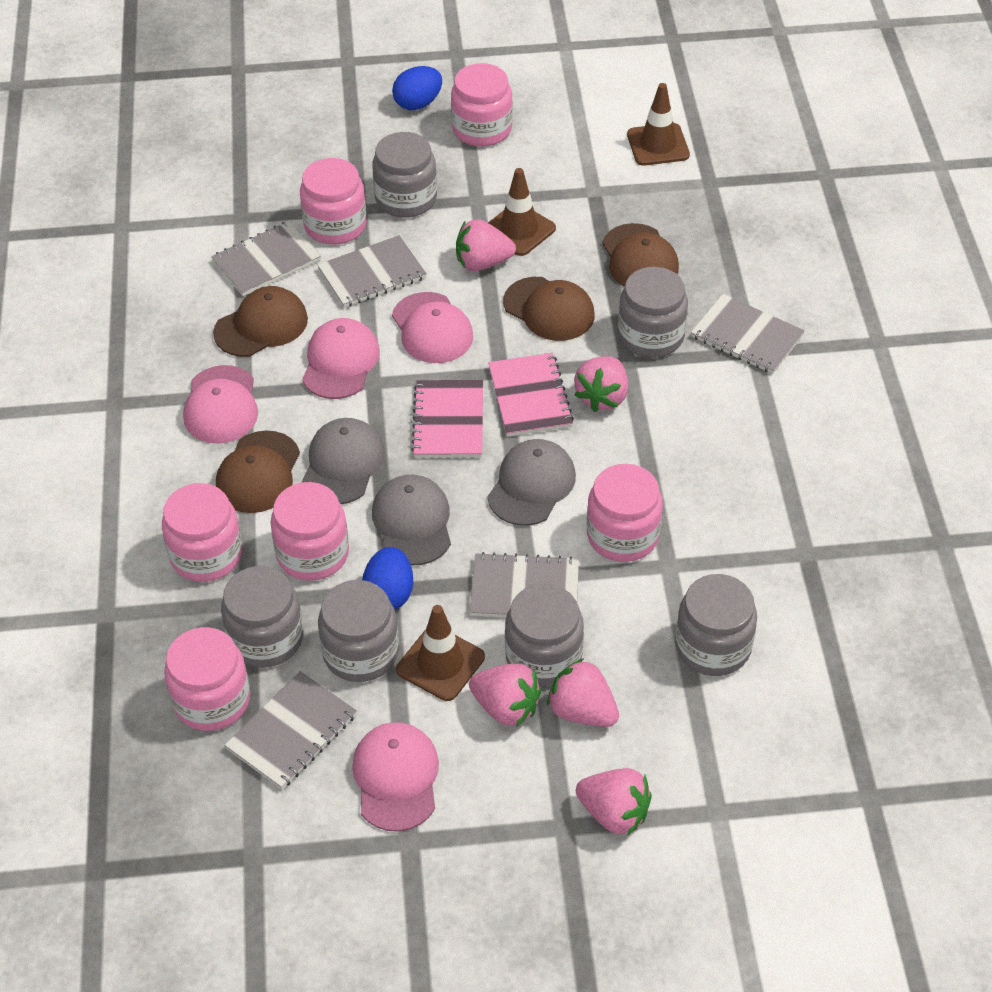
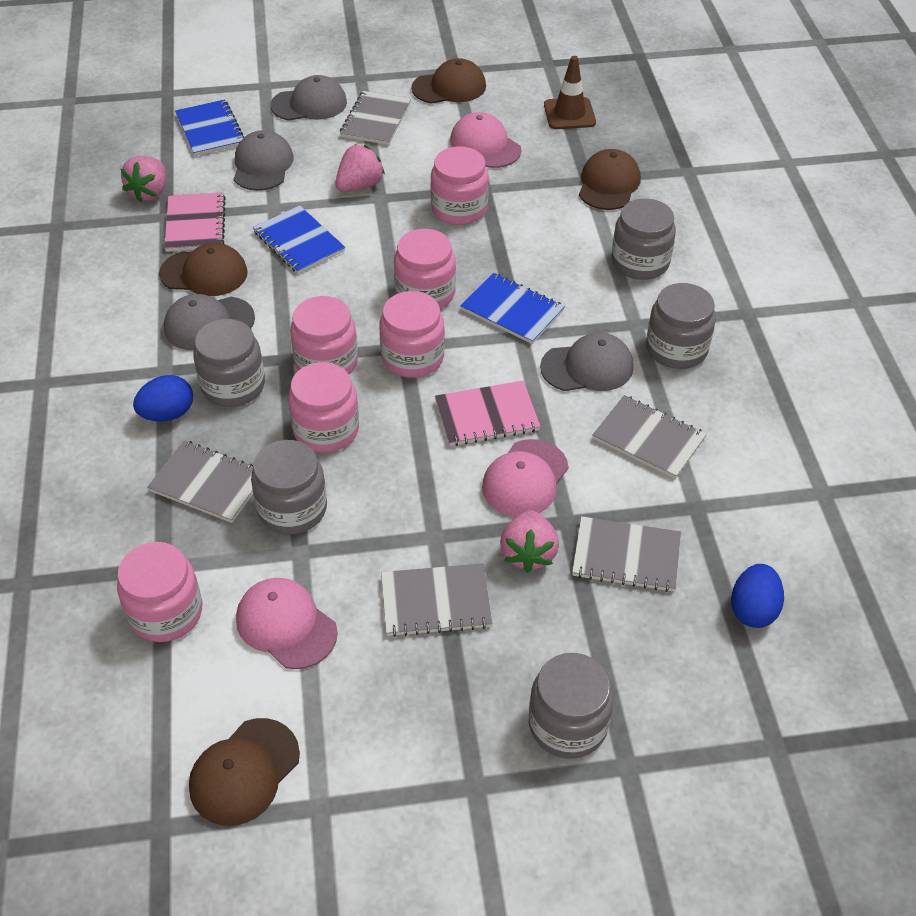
blue notebook: none = 0 -> [175,99,244,156] [253,205,345,274] [460,273,565,344] = 3
brown traffic cone: [396,605,485,701] [488,168,556,256] [627,83,690,166] = 3 -> [544,56,596,129] = 1
grey cap: [302,418,385,504] [372,475,451,566] [487,439,576,526] = 3 -> [164,294,255,350] [234,130,293,191] [270,75,347,121] [540,332,634,391] = 4
grey jar: [221,566,303,668] [318,580,399,682] [372,132,437,218] [505,584,584,686] [618,267,688,358] [675,574,757,676] = 6 -> [193,319,265,407] [251,440,327,534] [529,653,614,759] [612,198,676,280] [646,283,716,369] = 5
pink cap: [183,365,258,444] [302,318,380,399] [352,722,439,832] [392,292,473,363] = 4 -> [236,578,338,669] [450,112,521,168] [482,439,569,517] = 3
pink strawberry: [456,219,516,271] [469,663,541,727] [547,658,619,727] [574,356,628,412] [576,768,652,836] = 5 -> [121,156,166,203] [335,144,385,192] [500,510,559,573] = 3

